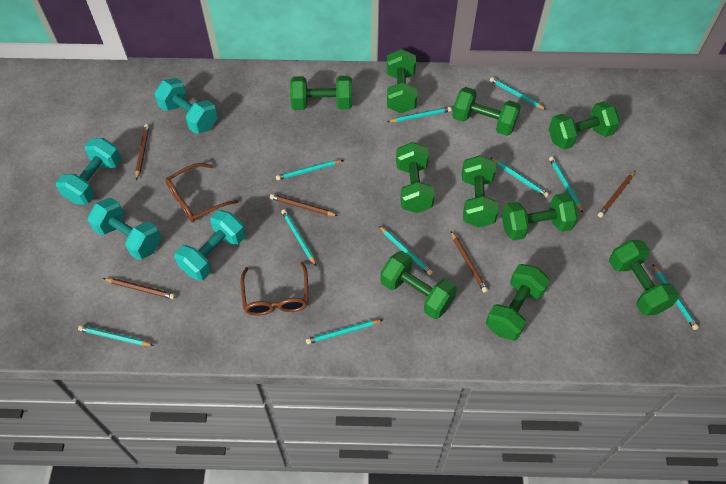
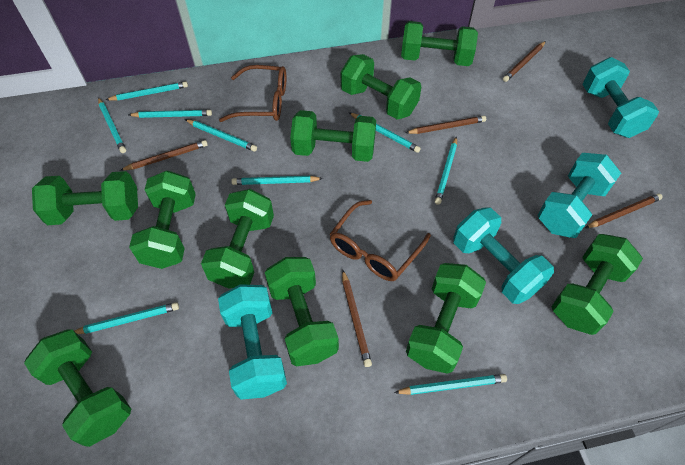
turquoise pencil: [78,325,154,346] [276,160,343,180] [281,209,316,266] [306,320,382,344] [379,226,433,275] [387,107,452,122] [490,77,546,110] [491,158,549,198] [549,157,583,213] [652,264,699,330] = 10 -> [74,302,179,334] [98,97,126,153] [106,81,188,100] [128,110,212,118] [185,119,257,151] [231,176,323,185] [349,112,421,153] [394,374,507,395] [435,136,457,205] = 9

